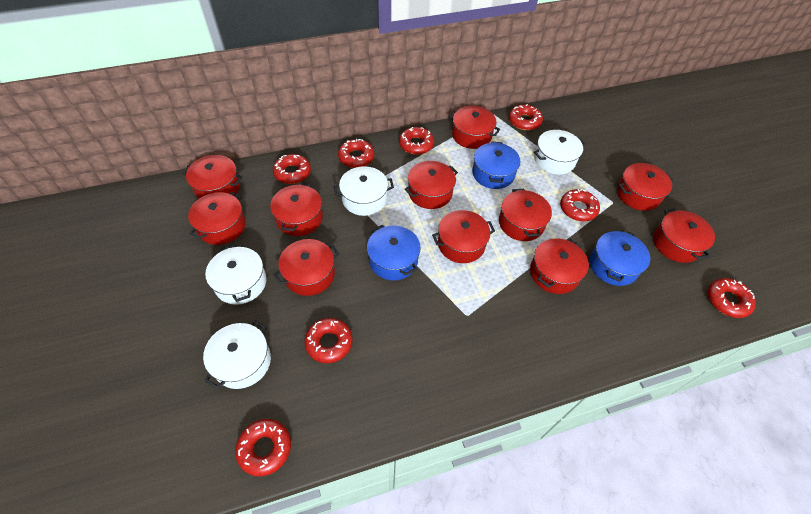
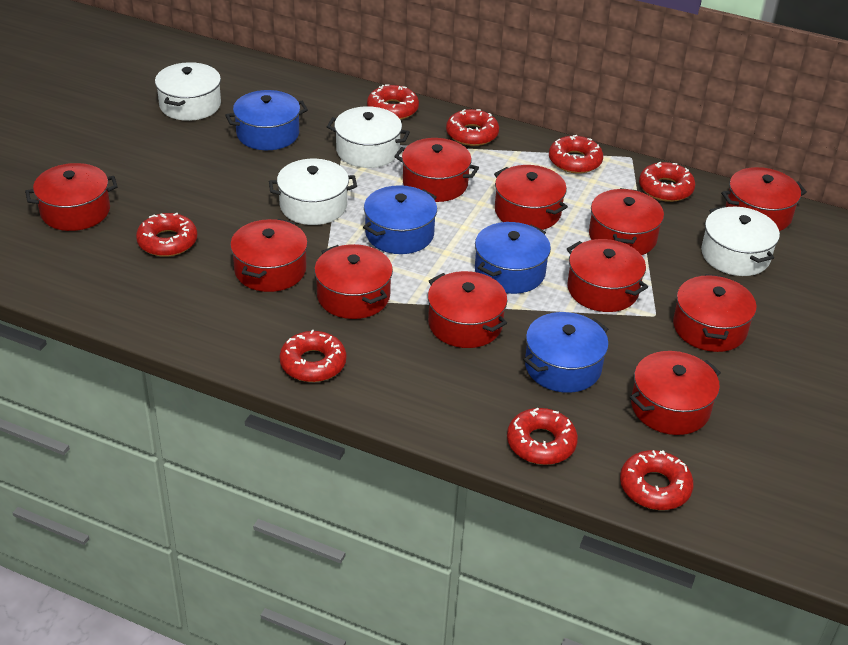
blue pot: [367,225,421,280] [472,141,520,189] [590,230,650,286] = 3 -> [225,90,308,150] [363,185,437,254] [475,222,551,294] [524,312,609,393] = 4

